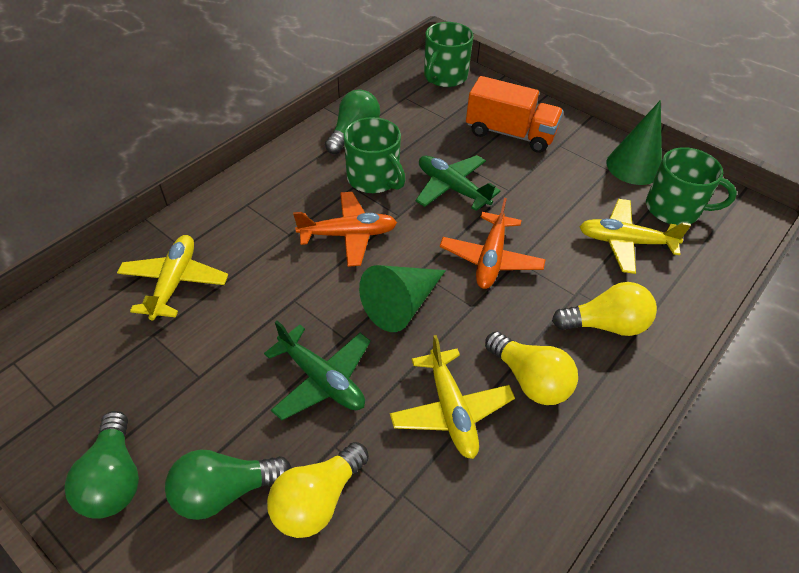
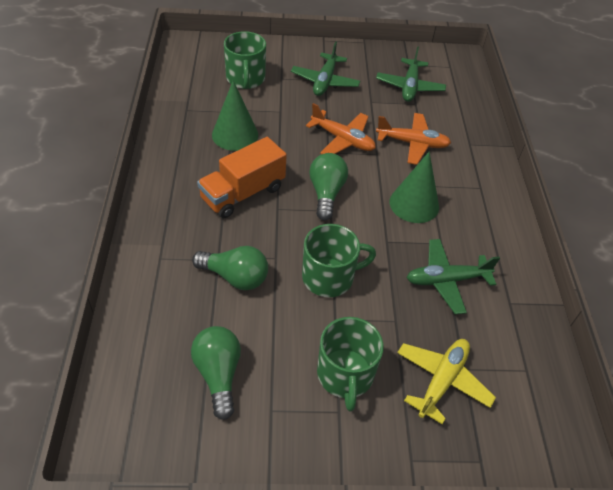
green plane: [264,321,371,421] [416,155,501,211] = 2 -> [291,41,360,96] [376,46,446,102] [406,239,500,314] = 3
yellow light bulb: [267,442,369,538] [485,331,578,405] [552,282,657,336] = 3 -> none = 0
yellow plane: [117,235,228,320] [390,335,515,459] [579,199,691,274] = 3 -> [397,339,496,424] = 1

